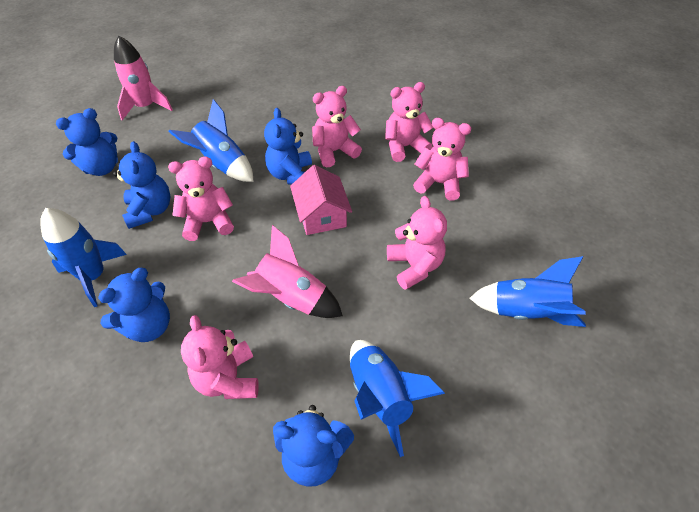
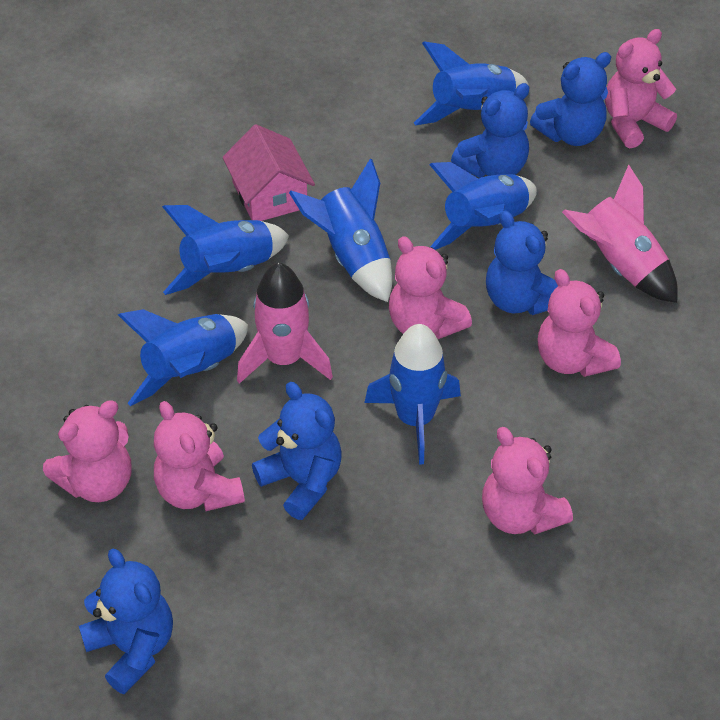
blue rocket: [40,208,127,307] [168,99,253,182] [350,340,445,457] [470,256,586,327] = 4 -> [118,309,248,406] [162,205,289,295] [289,158,392,302] [364,324,461,465] [414,42,529,126] [429,162,537,250] = 6

